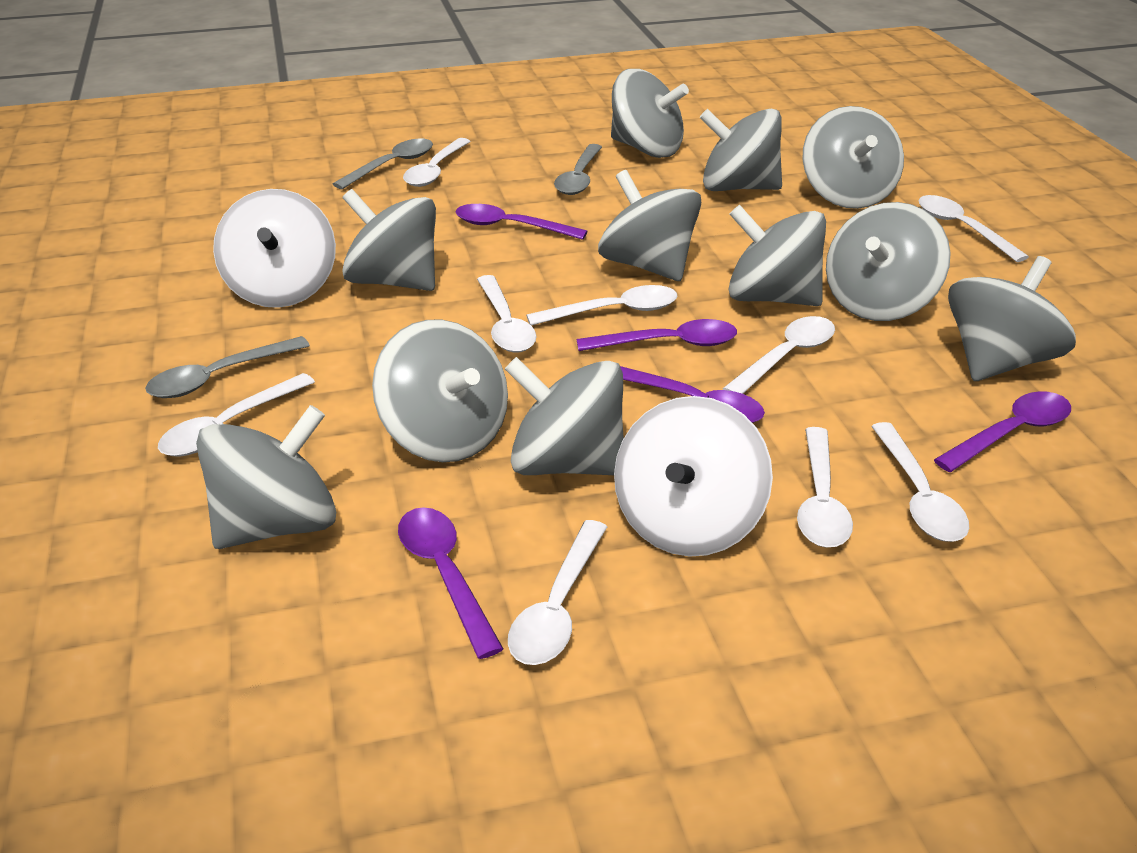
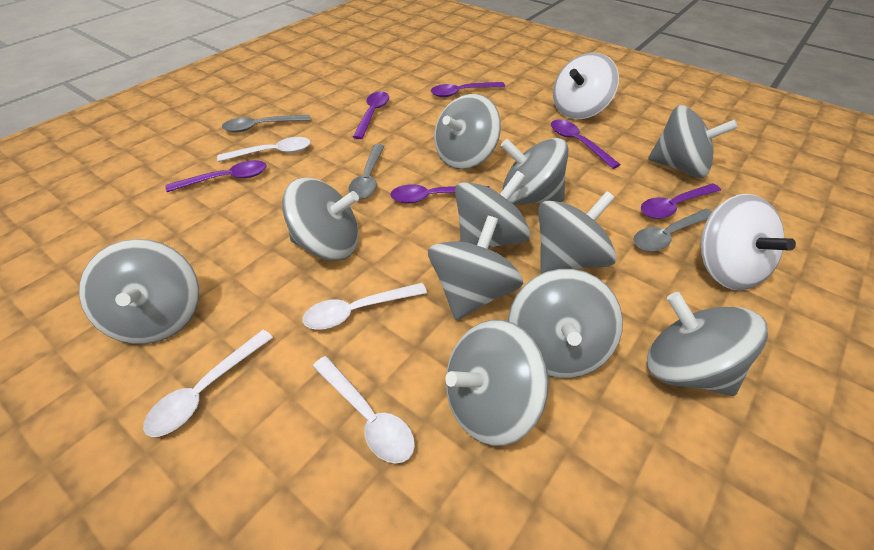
purple spoon: [398,507,503,659] [456,204,588,240] [577,319,737,351] [620,366,765,423] [934,391,1071,472] = 5 -> [166,160,267,192] [353,92,389,139] [390,184,490,203] [431,82,505,97] [551,120,621,169] [641,183,721,219] = 6
white spoon: [158,373,315,457] [403,138,471,187] [477,275,536,353] [508,520,607,665] [526,285,677,326] [722,316,835,394] [797,427,853,547] [871,422,969,542] [919,195,1029,262] = 9 -> [143,330,273,437] [217,137,311,162] [303,283,427,330] [313,356,415,463] = 4

